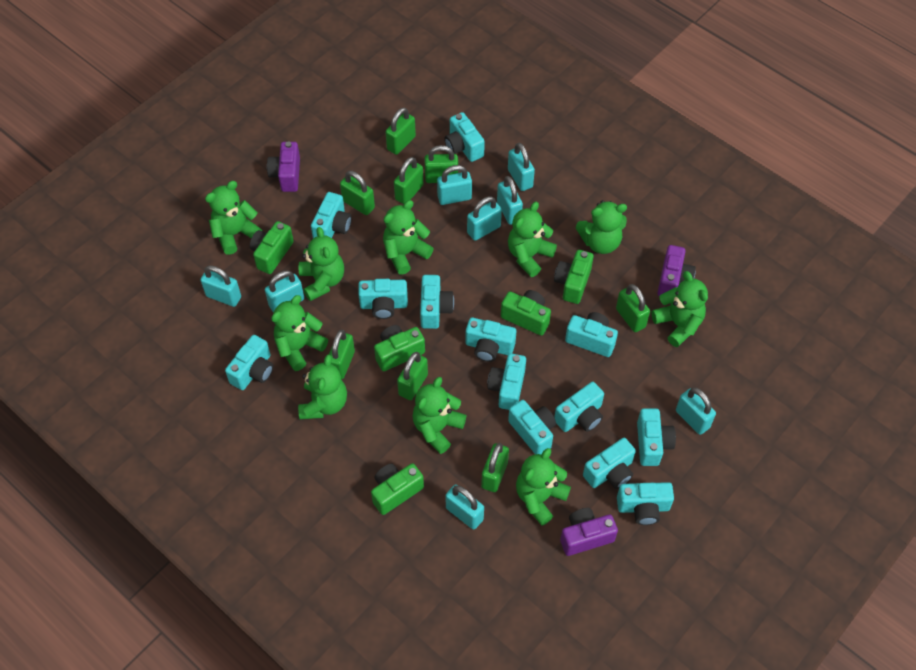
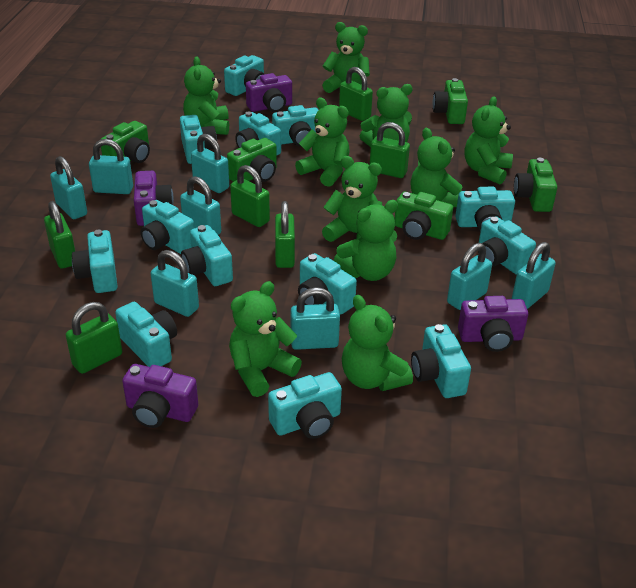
green padlock: [329,330,355,379] [340,171,375,215] [386,108,416,155] [394,157,424,204] [397,352,428,400] [425,145,458,183] [481,443,509,492] [616,284,650,332] = 8 -> [44,201,75,269] [66,302,122,374] [230,165,270,227] [275,201,295,268] [339,67,373,121] [370,122,410,178] = 6
purple camera: [267,141,300,192] [560,508,618,556] [657,245,696,296] = 3 -> [122,364,198,428] [134,171,174,226] [246,73,292,112] [458,296,528,352] = 4

